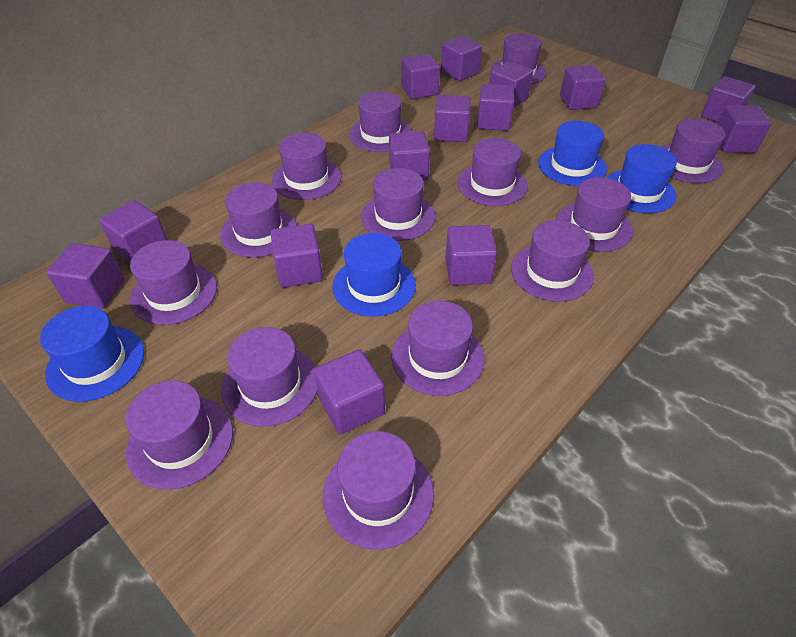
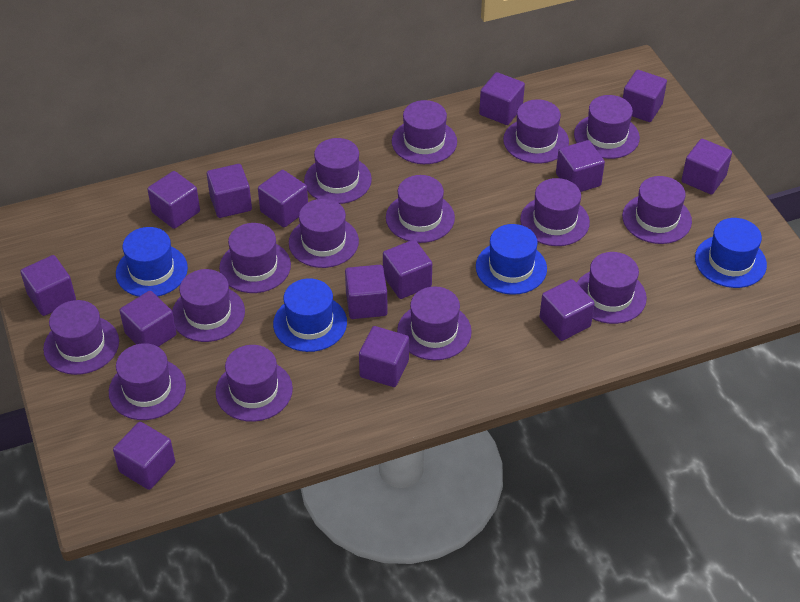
purple hat: [126,380,233,490] [130,240,217,325] [220,182,297,258] [221,327,317,427] [272,133,341,200] [323,431,434,549] [349,91,412,152] [361,168,435,241] [392,301,485,396] [457,138,528,206] [491,33,546,84] [511,220,594,302] [556,177,633,252] [662,118,725,183] = 14 -> [43,300,119,375] [109,343,186,420] [172,269,245,342] [215,345,293,422] [219,223,291,293] [289,199,359,268] [304,138,372,204] [386,175,455,243] [392,100,457,164] [397,287,472,360] [503,99,569,164] [520,178,590,246] [574,95,640,159] [577,252,647,324] [622,176,692,244] = 15

